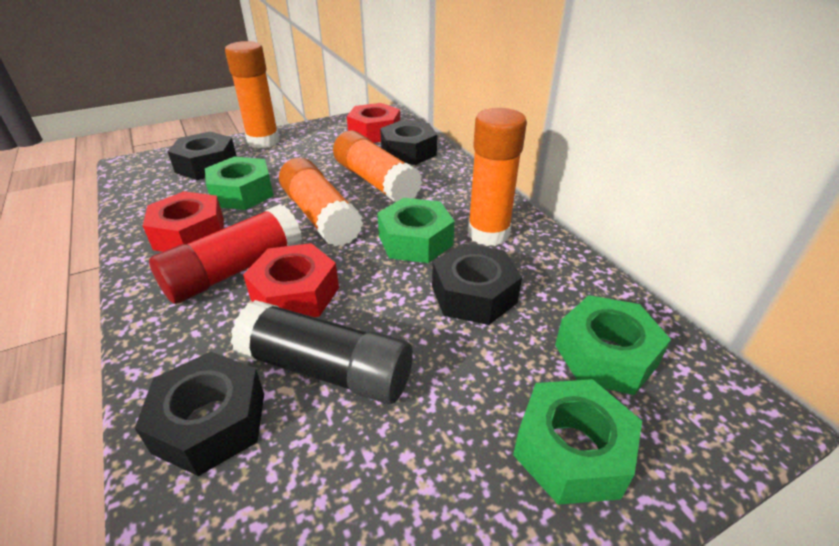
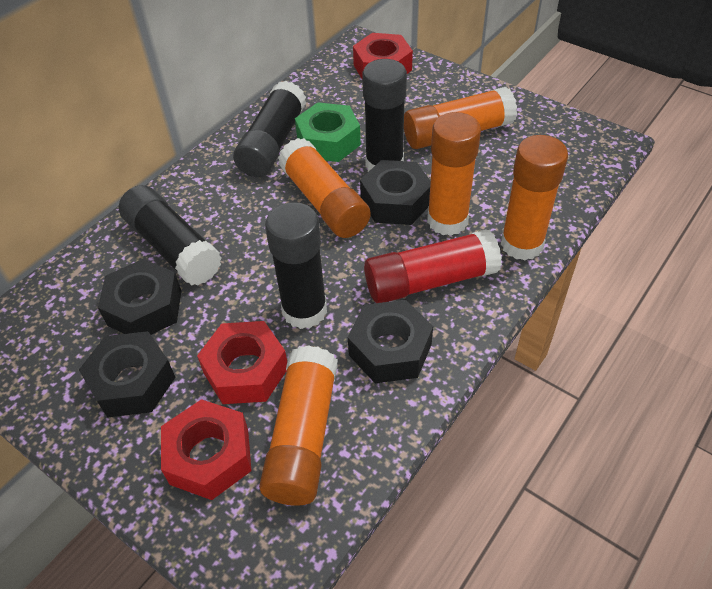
black glue stick: [231,300,413,404] = 1 -> [119,185,222,286] [233,81,306,177] [265,202,327,329] [362,59,407,172] = 4
green nut: [205,157,274,210] [377,198,455,263] [513,379,642,505] [555,295,671,395] = 4 -> [295,102,361,162] = 1
orange glue stick: [225,41,280,148] [279,158,363,246] [333,131,422,202] [468,108,527,246] = 4 -> [259,345,338,505] [278,138,371,238] [404,87,517,149] [427,112,481,236] [501,135,568,261] = 5

